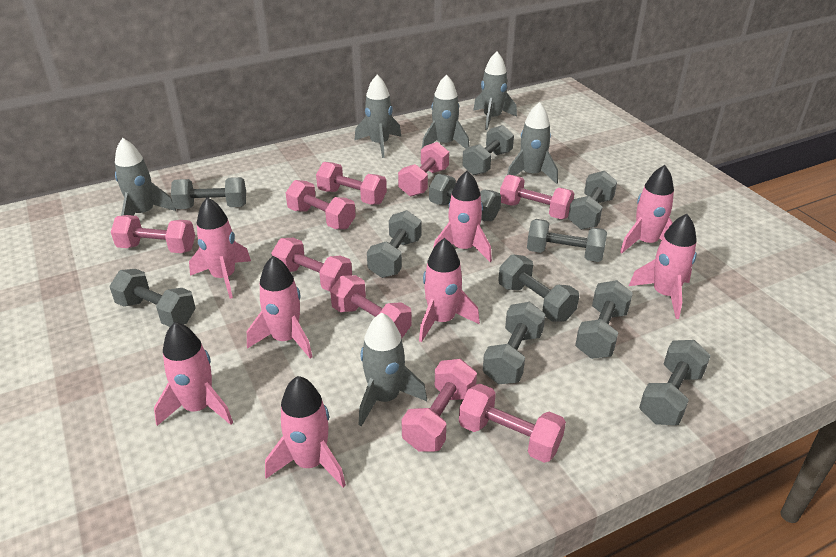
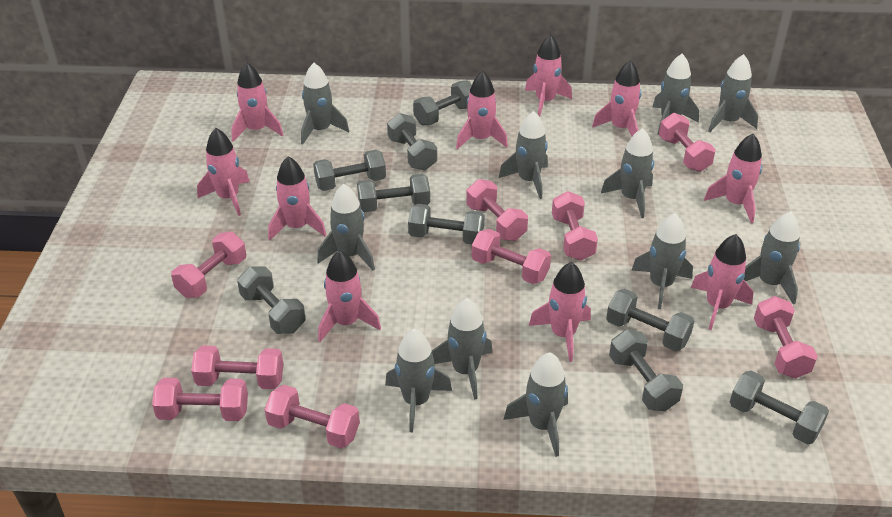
grey dumbbell: [110,269,196,327] [171,177,246,209] [367,210,422,278] [429,174,501,221] [462,125,514,175] [483,302,545,384] [498,254,579,322] [527,219,607,262] [568,171,617,230] [575,280,633,359] [639,340,711,425] = 11 -> [237,266,306,334] [313,150,386,191] [357,174,430,212] [387,113,437,171] [408,204,485,245] [413,80,472,125] [606,289,694,352] [609,329,683,411] [730,371,829,445] = 9
grey rocket: [115,138,176,216] [354,75,401,158] [359,313,427,426] [422,74,470,149] [473,52,517,130] [507,102,558,184] = 6 -> [301,63,349,145] [317,184,375,271] [385,328,452,432] [432,298,493,400] [499,111,548,199] [503,353,568,457] [601,128,654,218] [631,213,693,309] [653,54,699,135] [708,54,758,132] [744,211,800,305] = 11
pink rocket: [154,322,233,426] [189,197,251,299] [247,256,312,358] [265,376,346,487] [419,238,480,342] [434,170,492,262] [620,165,674,253] [629,214,697,319] = 8 -> [197,128,250,216] [231,62,283,141] [268,156,326,240] [318,250,381,342] [456,71,508,149] [525,35,572,117] [529,262,591,362] [592,60,641,136] [691,234,753,330] [704,134,762,223] = 10

